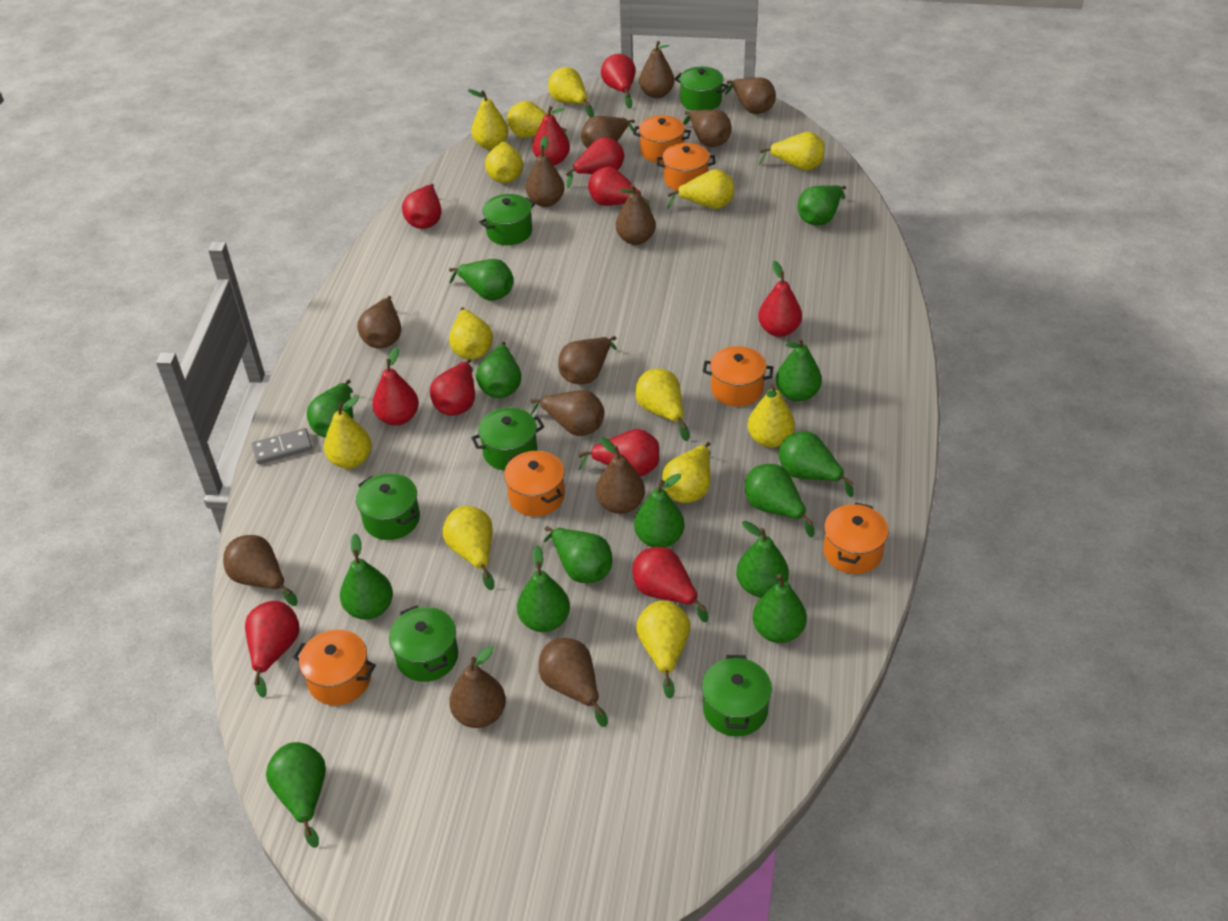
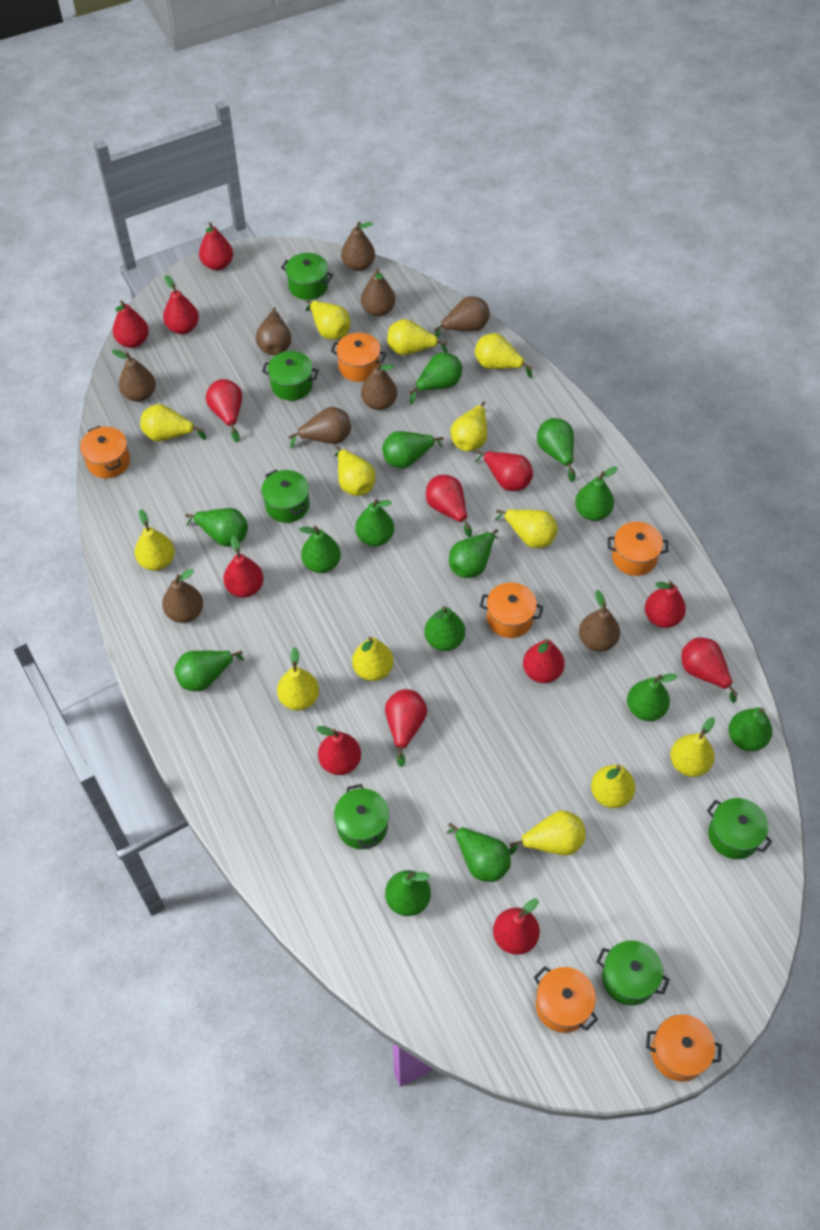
brown pear: [223,535,298,606] [357,296,401,348] [449,646,506,728] [526,136,564,207] [531,390,604,436] [539,638,608,727] [558,336,616,384] [581,116,635,148] [596,437,645,514] [616,184,656,245] [639,41,674,98] [683,110,731,147] [725,77,776,114] = 13 -> [112,350,156,402] [162,569,203,623] [256,307,291,355] [289,407,351,448] [341,221,375,271] [361,268,395,316] [361,362,397,410] [434,296,490,338] [579,590,620,652] = 9
grey domino: [252,428,312,464] = 1 -> none = 0
red pear: [245,601,300,698] [372,347,419,426] [402,184,441,229] [430,359,475,416] [532,106,570,165] [566,137,624,188] [578,429,659,477] [588,167,651,211] [601,54,635,109] [632,547,708,622] [758,261,802,337] = 11 -> [113,300,149,348] [163,275,199,334] [199,222,233,270] [206,379,242,442] [223,536,264,598] [316,726,361,775] [385,689,427,767] [426,475,472,537] [475,451,533,491] [493,898,540,955] [523,639,565,683] [645,581,686,628] [682,637,738,703] = 13

